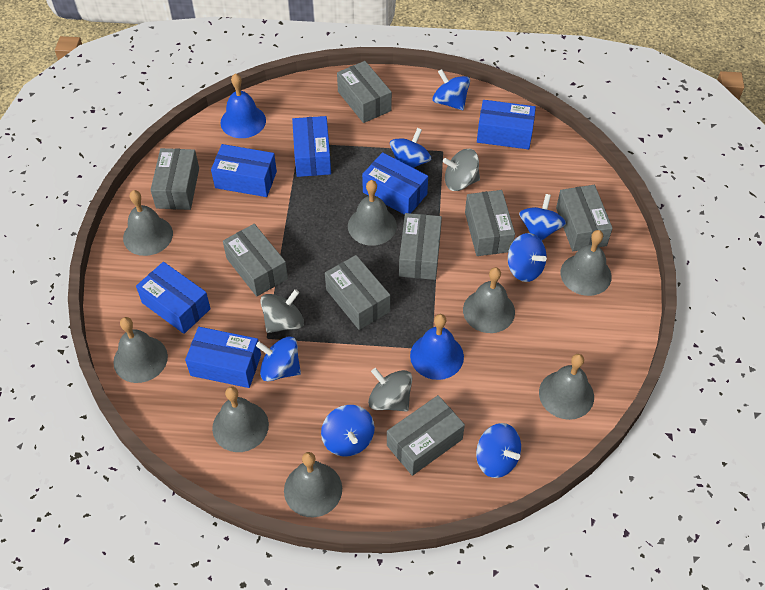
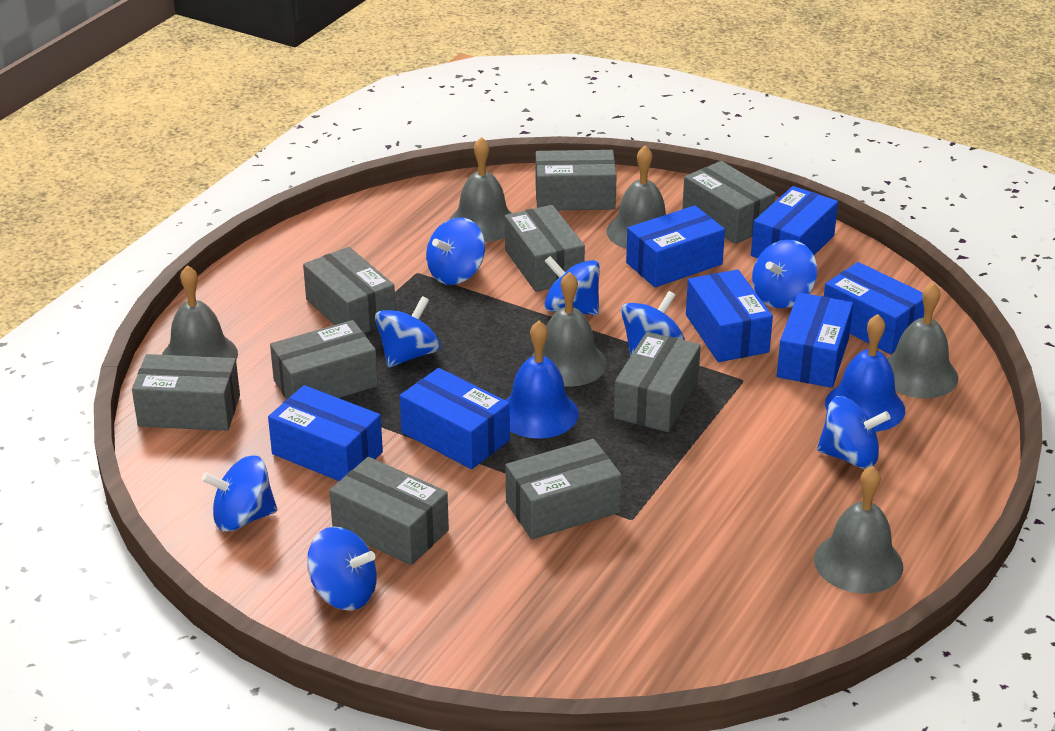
blue box: [136,262,211,334] [185,327,261,388] [211,144,277,197] [292,116,331,177] [362,152,428,215] [477,100,536,149] = 6 -> [268,385,383,481] [400,368,510,469] [626,205,725,287] [686,269,773,362] [751,186,838,258] [777,292,853,388] [824,262,924,354] = 7
blue spinning top: [256,336,301,382] [321,405,375,456] [390,128,431,168] [432,69,470,110] [476,423,521,478] [508,233,547,282] [519,194,566,241] = 7 -> [202,455,277,531] [307,527,377,611] [375,296,441,367] [426,217,485,285] [544,256,600,315] [621,291,685,357] [752,240,817,308] [817,396,890,469] = 8
grey bell: [113,317,168,383] [123,190,173,256] [212,386,269,452] [284,452,342,517] [348,180,397,246] [463,267,515,333] [539,354,594,420] [561,230,612,296] = 8 -> [162,265,238,360] [449,137,511,242] [531,272,607,387] [606,146,666,249] [814,466,903,594] [887,283,958,398] = 6
grey box: [151,148,199,210] [223,224,288,297] [325,255,390,330] [337,61,392,123] [387,395,465,476] [399,213,442,280] [465,190,515,256] [556,185,613,251] = 8 -> [132,354,240,431] [270,320,378,399] [303,247,396,333] [329,457,449,565] [505,205,585,292] [506,439,621,539] [536,150,617,210] [614,332,701,432] [682,161,776,244] = 9
grey spinning top: [261,289,304,333] [368,368,412,412] [443,149,480,191] = 3 -> none = 0

